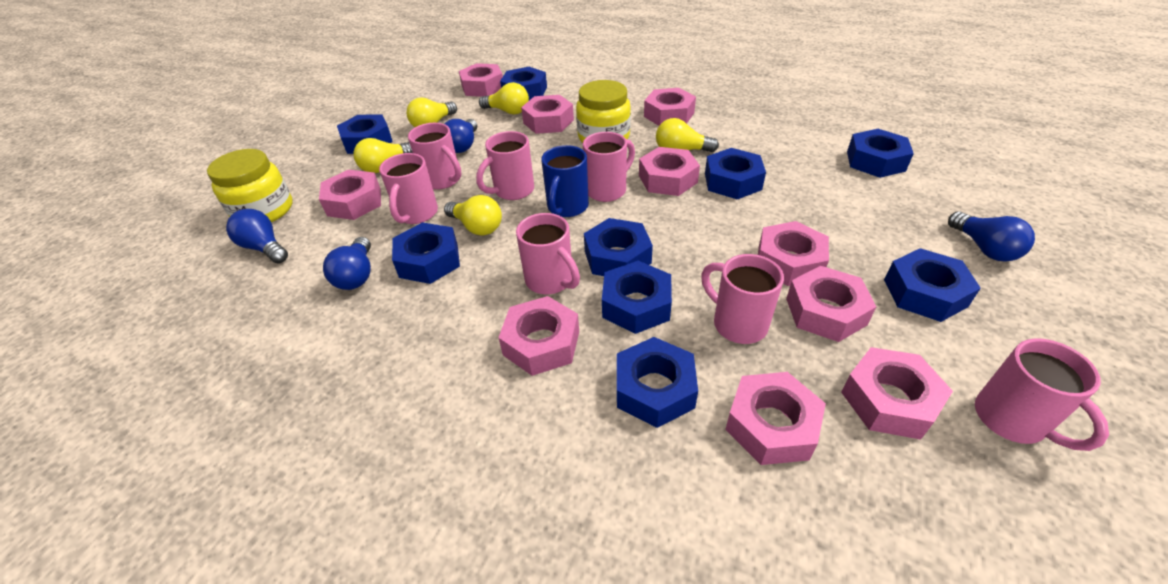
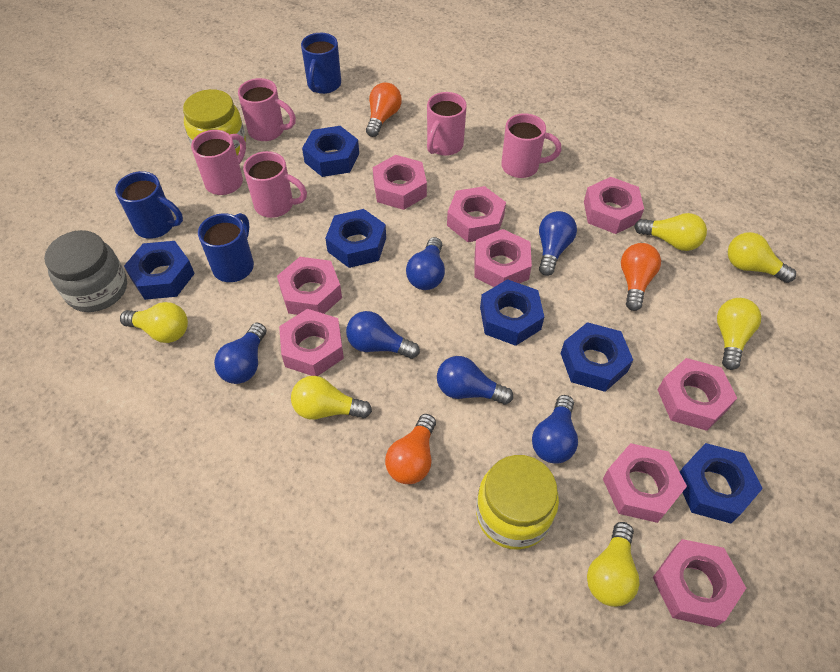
blue light bulb: [226,209,288,263] [323,237,371,290] [444,119,477,153] [948,211,1035,262] = 4 -> [214,323,266,384] [346,311,420,359] [406,237,445,290] [437,356,513,405] [532,395,578,464] [539,211,577,276] = 6
blue mug: [541,145,589,217] = 1 -> [115,171,183,239] [198,213,254,282] [301,33,341,94] = 3
blue nut: [337,115,393,154] [392,222,460,284] [500,67,547,100] [584,218,653,276] [602,261,672,334] [617,337,698,428] [705,148,766,199] [847,129,914,178] [884,248,981,322] = 9 -> [124,241,195,300] [302,126,359,177] [325,209,386,268] [480,279,544,346] [561,322,633,392] [680,443,763,523] = 6
grey jar: none = 0 -> [44,230,127,312] = 1
orange light bulb: none = 0 -> [366,82,402,137] [385,414,436,484] [621,243,661,311] = 3
pink mug: [379,153,438,224] [408,123,462,190] [476,131,534,200] [516,213,580,294] [583,132,635,202] [701,254,784,344] [975,338,1109,451] = 7 -> [191,130,246,195] [238,78,296,141] [243,151,307,218] [427,92,467,156] [501,113,561,178] = 5
pink nut: [319,170,381,220] [459,63,503,97] [498,296,579,376] [521,95,574,134] [639,147,700,196] [644,88,696,126] [725,372,826,465] [758,221,829,286] [786,266,876,342] [841,347,953,440] = 10 -> [277,257,342,315] [279,309,344,376] [373,155,427,210] [447,186,506,242] [475,229,532,287] [584,177,644,234] [603,443,687,523] [653,539,746,627] [657,358,737,431] = 9
yellow light bulb: [354,138,413,173] [407,97,457,127] [444,195,502,235] [479,82,529,115] [656,118,719,152] = 5 -> [120,302,188,343] [291,376,372,420] [587,522,640,607] [634,213,707,251] [717,298,761,370] [728,232,796,283] = 6

